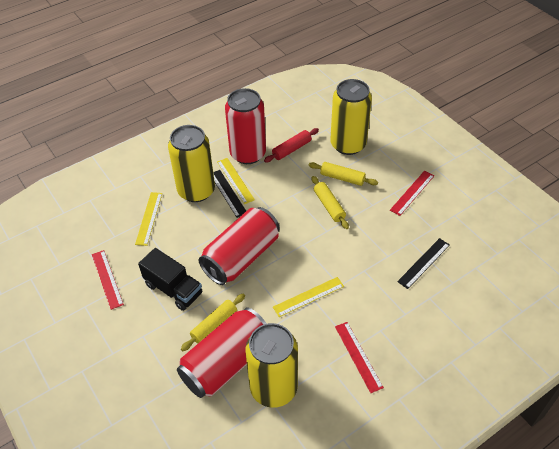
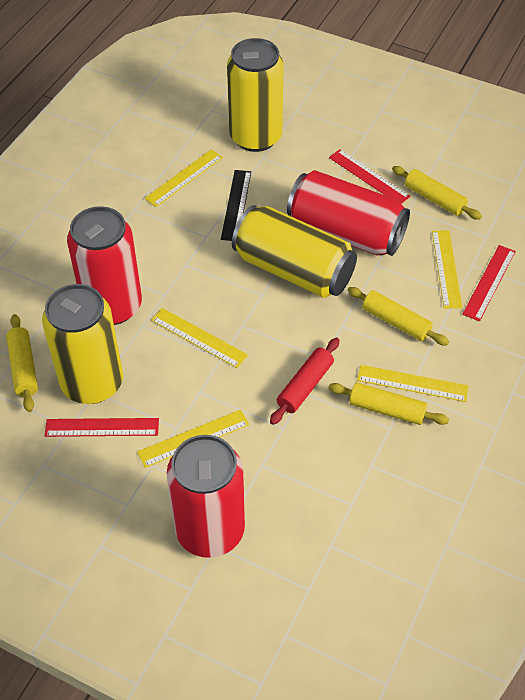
black ruler: [213,170,246,218] [397,238,450,289] = 2 -> [221,170,251,241] = 1
black truck: [138,248,202,311] = 1 -> none = 0
yellow rolling pin: [181,294,245,351] [309,162,378,186] [312,176,349,229] = 3 -> [6,314,38,412] [328,383,449,425] [347,287,449,346] [392,166,482,220] = 4
yellow ruler: [135,192,162,246] [217,158,255,204] [273,277,344,317] = 3 -> [137,410,249,468] [145,149,223,207] [151,308,248,368] [357,365,469,402] [432,230,462,308] = 5

